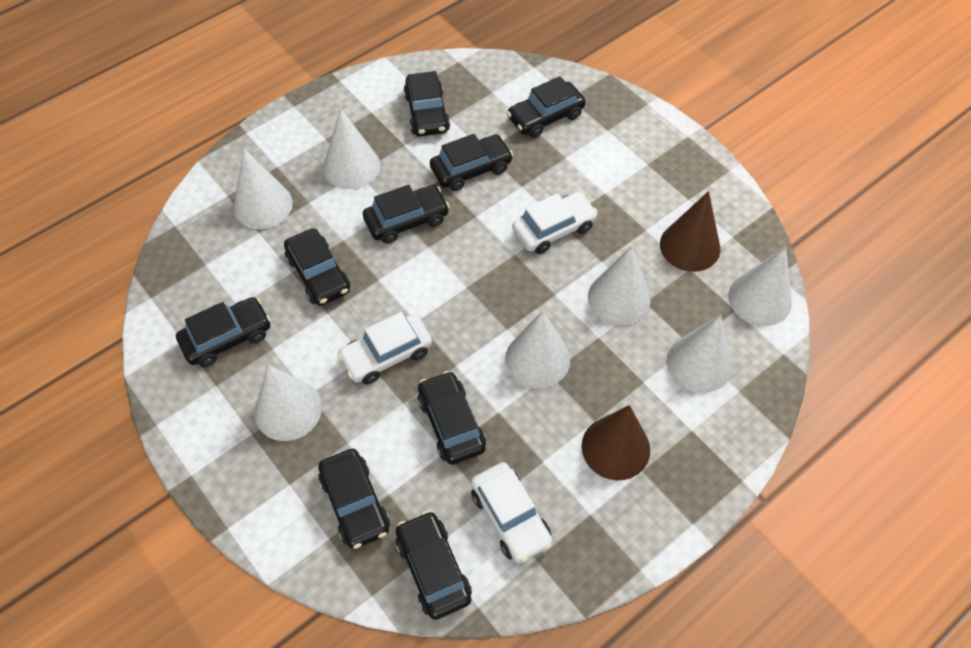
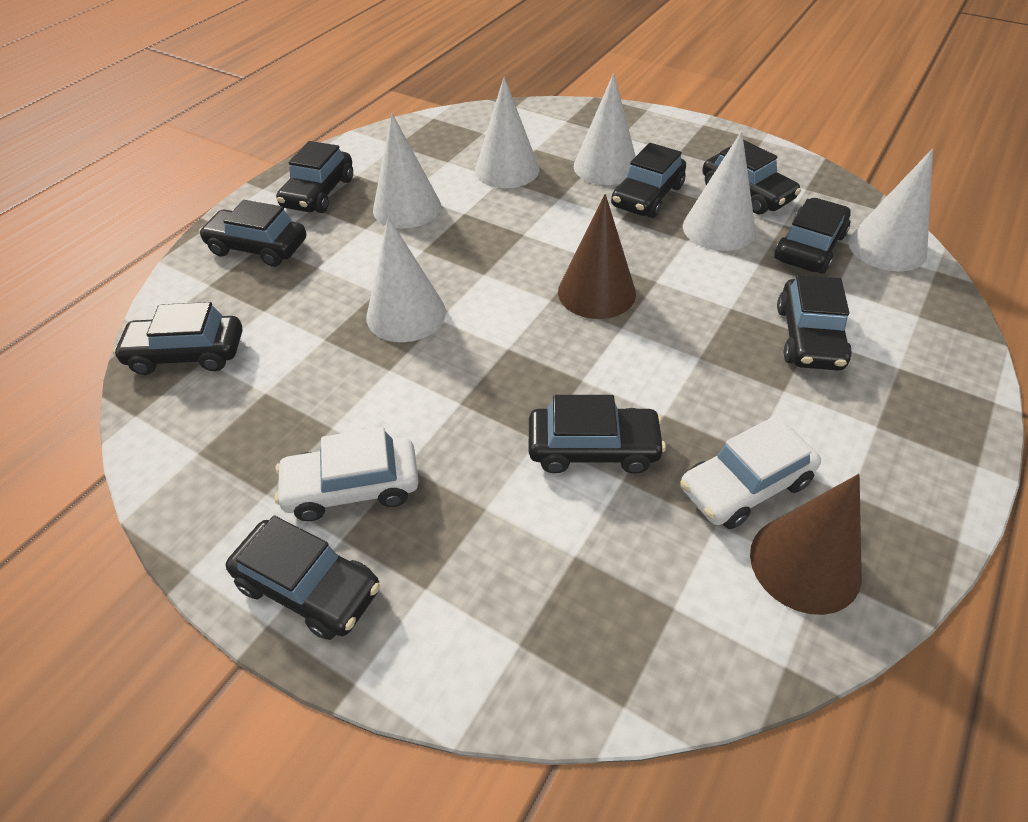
white car: [337,312,432,384] [471,462,553,563] [512,192,598,254] = 3 -> [275,427,419,521] [680,416,821,529] = 2
white cone: [233,148,293,229] [254,365,322,441] [323,108,380,189] [505,311,570,389] [588,246,651,325] [667,315,732,393] [729,247,792,326] = 7 -> [367,216,446,342] [373,113,441,229] [475,77,539,188] [574,73,636,185] [683,131,756,251] [848,148,933,271] = 6

